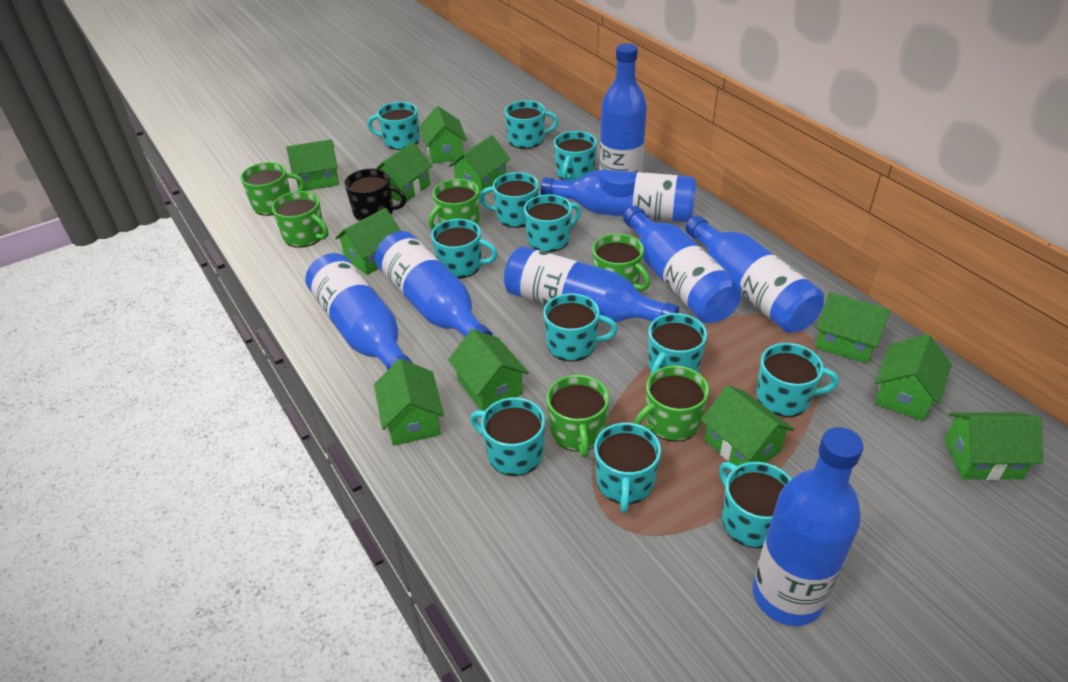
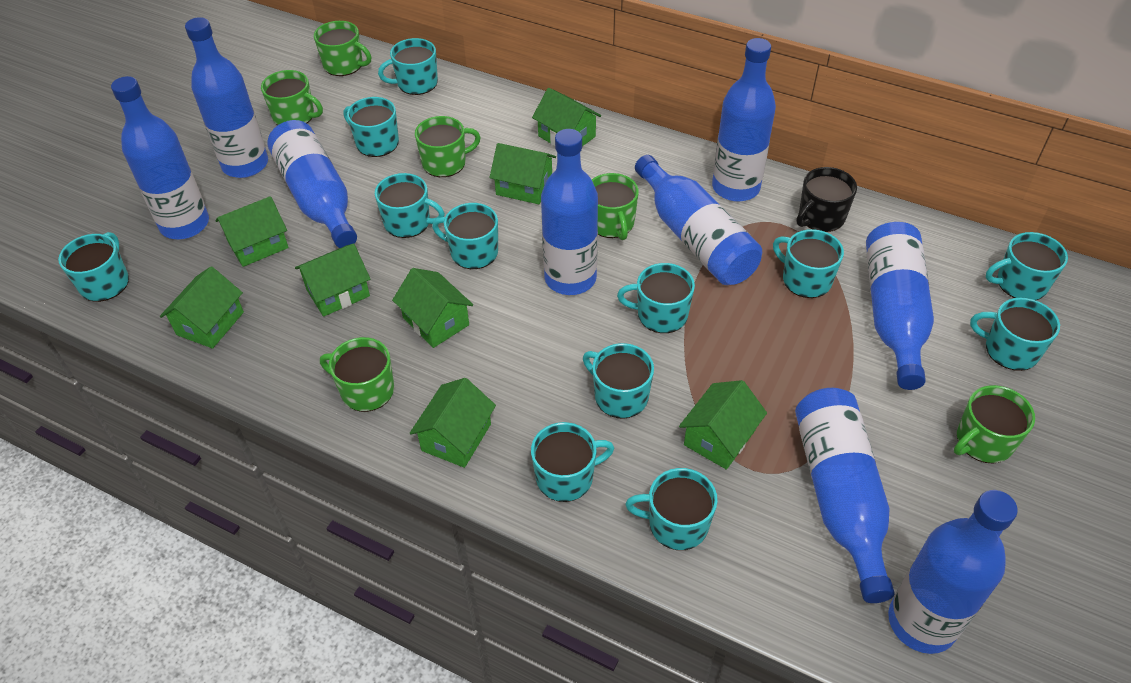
blue bottle: [305,253,413,370] [375,231,493,337] [504,246,679,323] [541,170,696,222] [599,43,647,172] [623,206,742,323] [685,215,824,333] [753,427,863,626] = 8 -> [111,76,209,239] [185,17,268,178] [267,120,357,248] [541,129,598,295] [635,155,762,285] [712,38,776,202] [795,388,895,603] [866,222,934,390] [888,490,1018,654] = 9
green house: [286,139,339,191] [335,208,401,275] [374,359,444,446] [375,142,433,202] [420,106,467,164] [448,329,529,411] [449,135,510,195] [701,385,794,466] [815,292,890,364] [874,334,952,421] [944,412,1043,480] = 11 -> [160,266,244,349] [216,196,289,267] [295,244,370,317] [392,268,473,348] [410,378,496,468] [490,143,556,204] [532,88,601,147] [679,380,767,470] = 8

